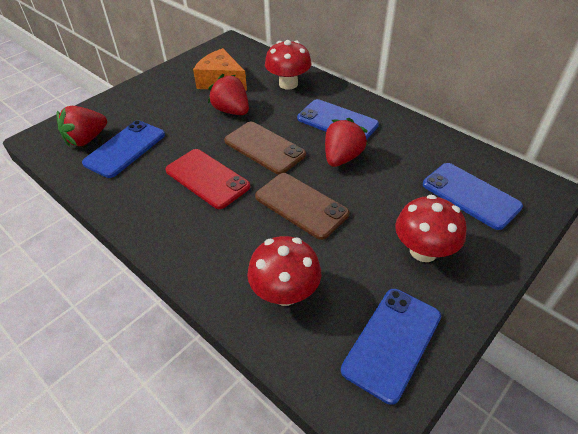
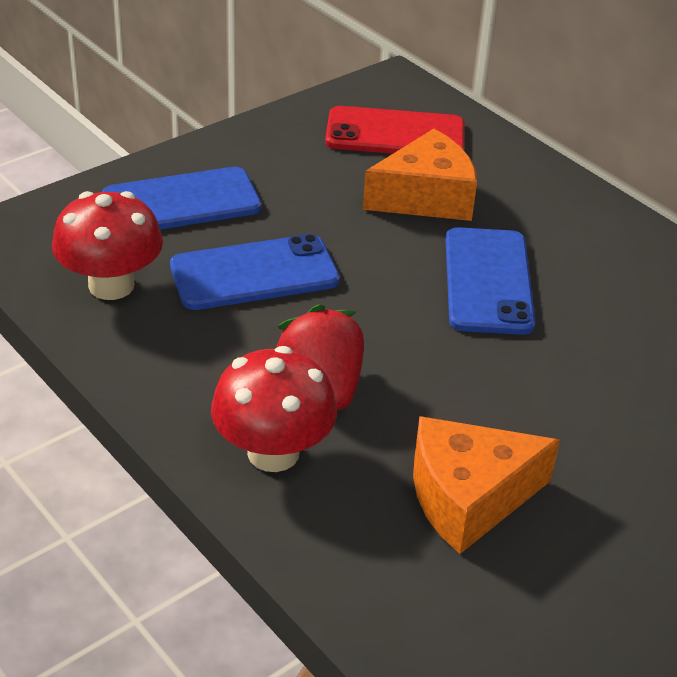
blue phone: [82,120,165,178] [297,99,379,140] [341,289,441,405] [423,163,523,230] = 4 -> [102,167,261,229] [170,234,340,310] [445,227,536,335] = 3
brown phone: [224,122,306,175] [255,173,350,240] = 2 -> none = 0
orange cheese: [193,48,247,91] = 1 -> [363,129,477,221] [413,416,560,554] = 2
red mushroom: [247,236,321,306] [265,40,311,90] [395,195,467,262] = 3 -> [52,191,163,300] [211,346,337,472] = 2
red strawberry: [57,106,107,147] [208,74,249,115] [325,118,368,167] = 3 -> [276,305,364,410] = 1

